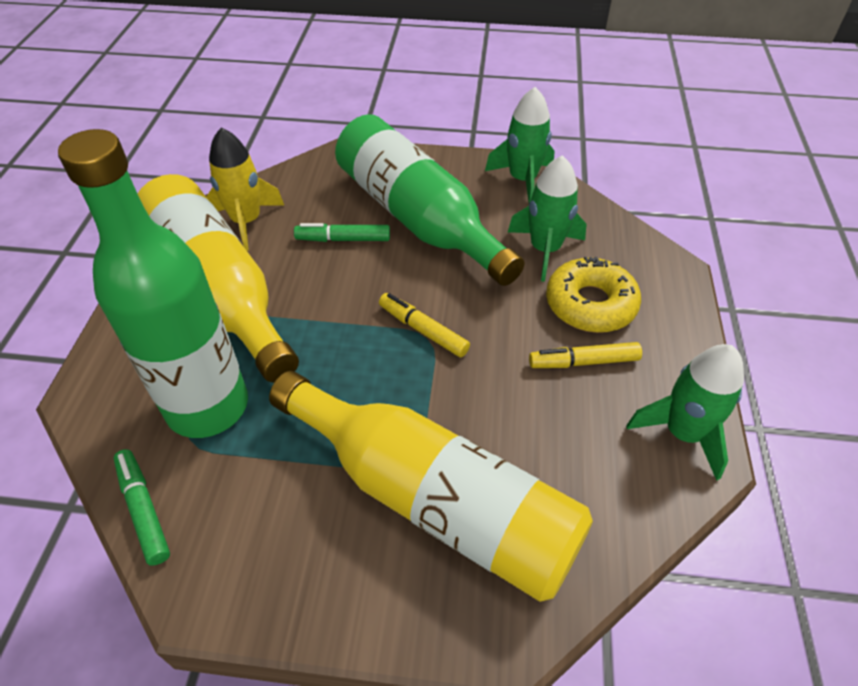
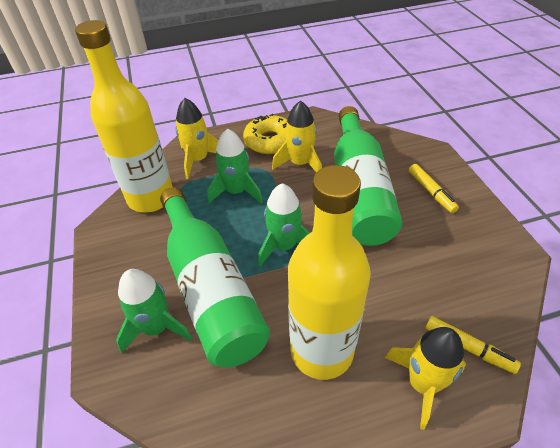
green marker: [113,449,170,566] [294,223,390,242] = 2 -> none = 0
yellow rocket: [206,128,284,251] = 1 -> [175,98,219,179] [272,100,322,173] [385,327,466,430] = 3

